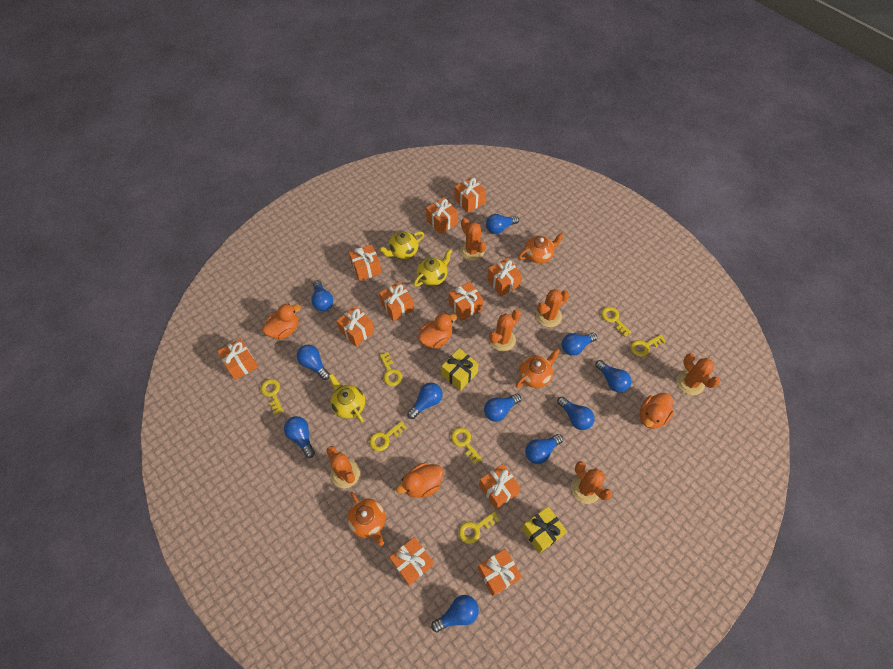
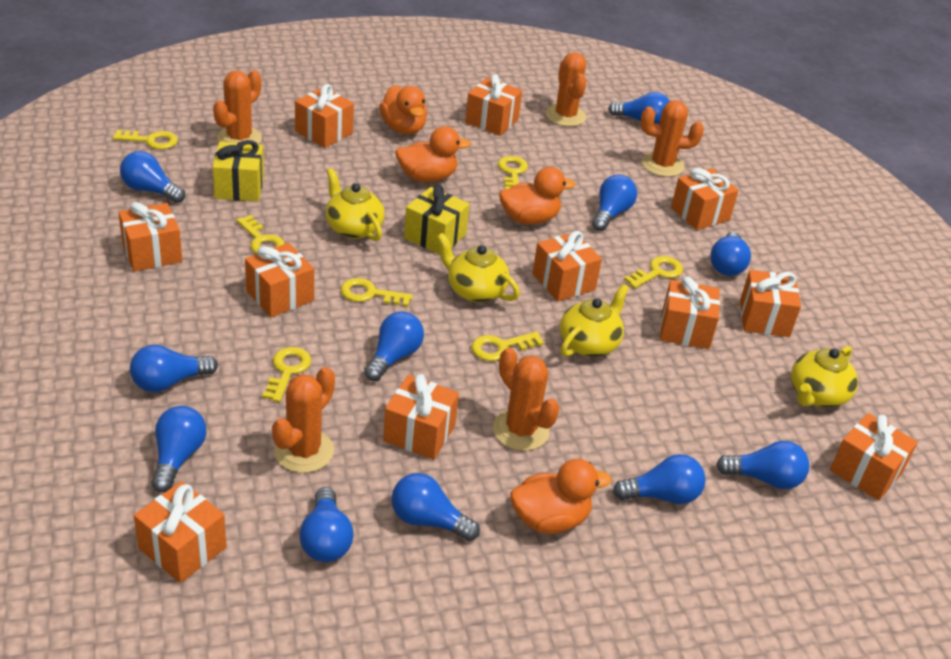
orange cactus: [326,446,360,488] [460,218,486,261] [489,309,521,351] [536,289,569,327] [571,461,612,504] [677,354,720,395] = 6 -> [213,70,262,144] [272,367,335,473] [493,348,560,451] [546,52,586,127] [641,100,704,177] = 5
orange teapot: [347,492,385,546] [516,348,560,388] [518,232,564,264] = 3 -> none = 0
yellow teapot: [329,374,365,423] [379,231,424,259] [413,249,452,287] = 3 -> [326,168,385,241] [437,233,520,303] [560,284,629,357] [791,346,858,407] = 4

